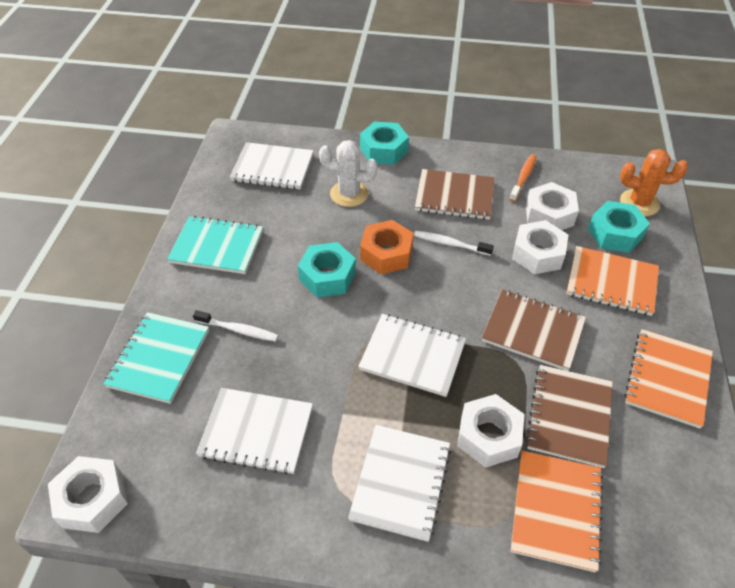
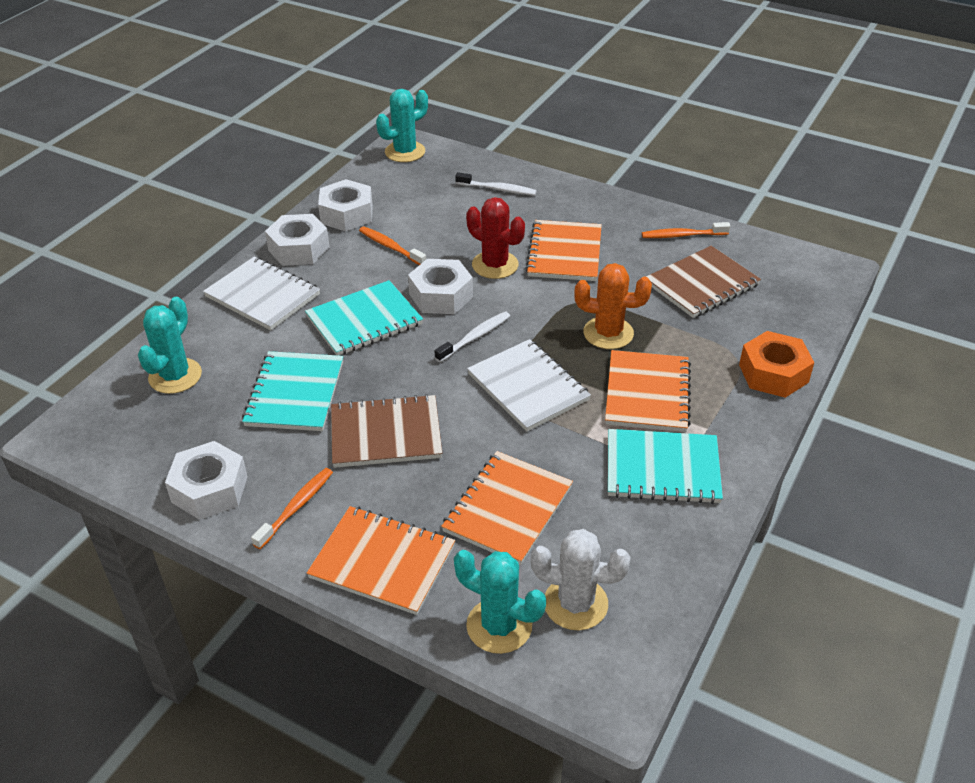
brown notebook: [415,169,494,220] [482,289,586,371] [526,365,613,468] = 3 -> [331,394,442,468] [646,246,761,318] = 2
orange notebook: [510,451,603,572] [566,246,659,316] [624,329,713,429] = 3 -> [307,506,455,615] [441,451,573,565] [525,220,602,281] [605,350,691,432] = 4
orange toothbrush: [509,154,537,202] = 1 -> [251,468,333,549] [359,227,426,265] [642,222,730,238] = 3
red cactus: none = 0 -> [466,197,525,279] = 1
turquoise cactus: none = 0 -> [138,297,202,394] [376,89,428,162] [454,550,546,654] = 3
turquoise notebook: [104,312,209,404] [167,216,263,274] = 2 -> [242,351,343,431] [305,280,423,356] [608,429,723,504] = 3
turquoise nut: [298,242,356,297] [360,122,409,165] [588,201,650,253] = 3 -> none = 0
white notebook: [196,388,313,475] [230,142,314,190] [348,425,451,542] [358,314,466,397] = 4 -> [203,257,320,330] [467,339,591,432] = 2

